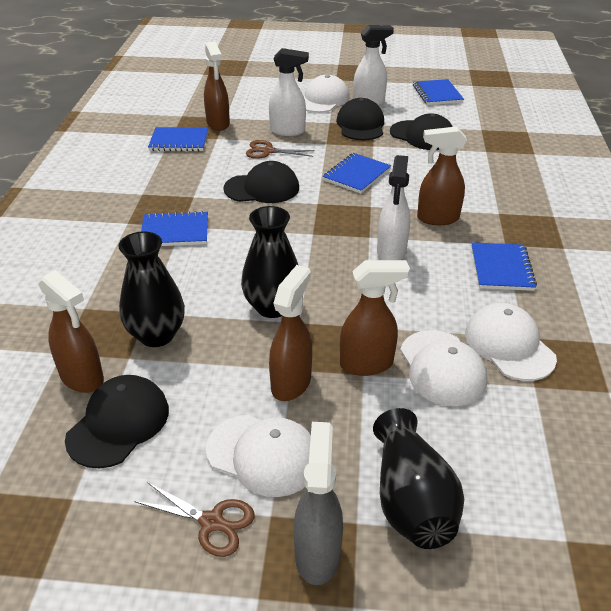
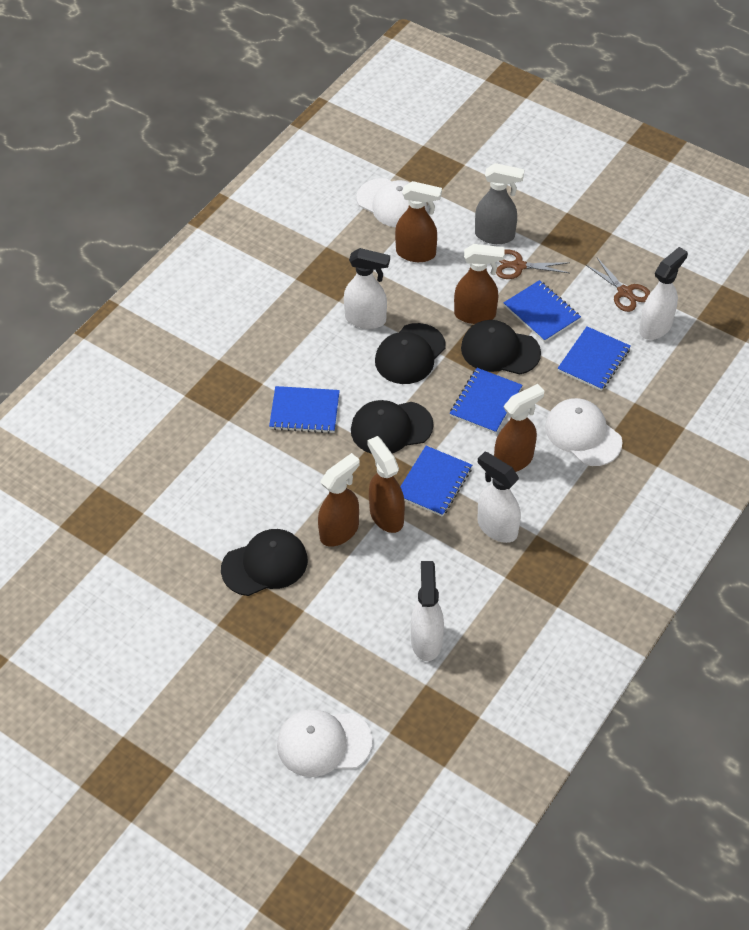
black vase: [118,231,185,347] [241,206,298,318] [373,408,464,549] = 3 -> none = 0
white cap: [206,415,311,497] [304,74,350,113] [400,330,487,406] [465,303,557,381] = 4 -> [277,709,372,777] [357,178,427,227] [545,398,622,466] = 3
white spray bottle: [269,48,309,136] [353,25,394,106] [377,155,410,260] = 3 -> [344,248,390,329] [411,561,444,661] [477,452,521,543] [639,247,688,340] = 4

